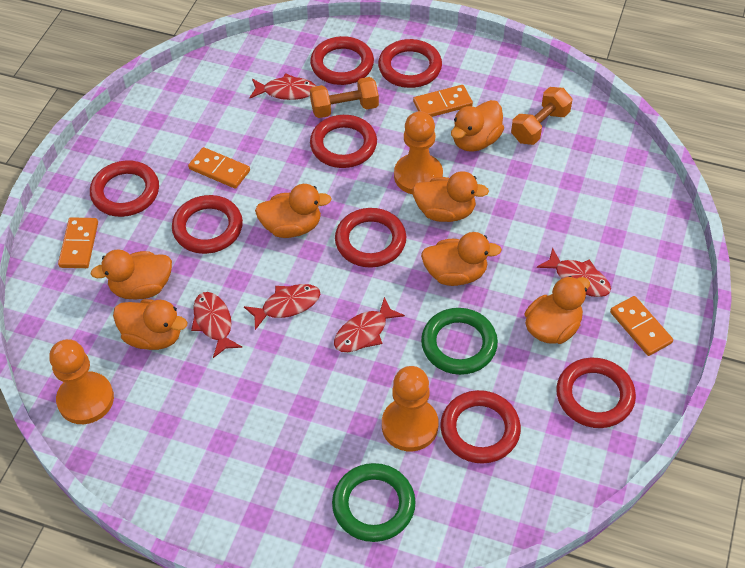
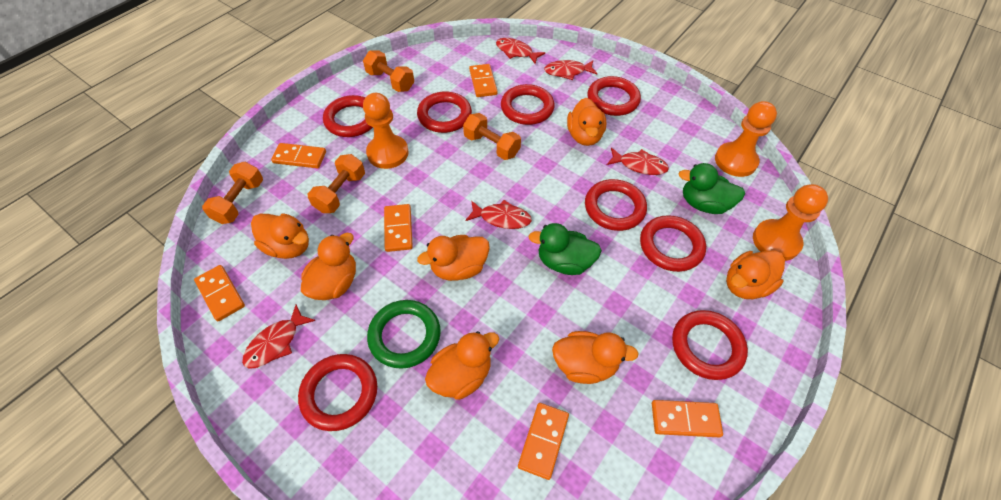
green duck: none = 0 -> [528,223,602,275] [678,163,745,214] = 2
green ring: [332,463,416,542] [421,308,498,375] = 2 -> [367,300,441,369] = 1
orange domino: [58,217,98,268] [188,147,250,189] [413,85,473,117] [610,296,673,356] = 4 -> [194,265,245,321] [271,143,326,168] [384,204,413,252] [469,64,498,97] [518,403,569,480] [652,400,723,438] = 6
orange dumbbell: [310,77,379,118] [511,87,572,145] = 2 -> [202,162,263,224] [308,154,365,213] [363,50,414,92] [463,113,521,160] = 4

